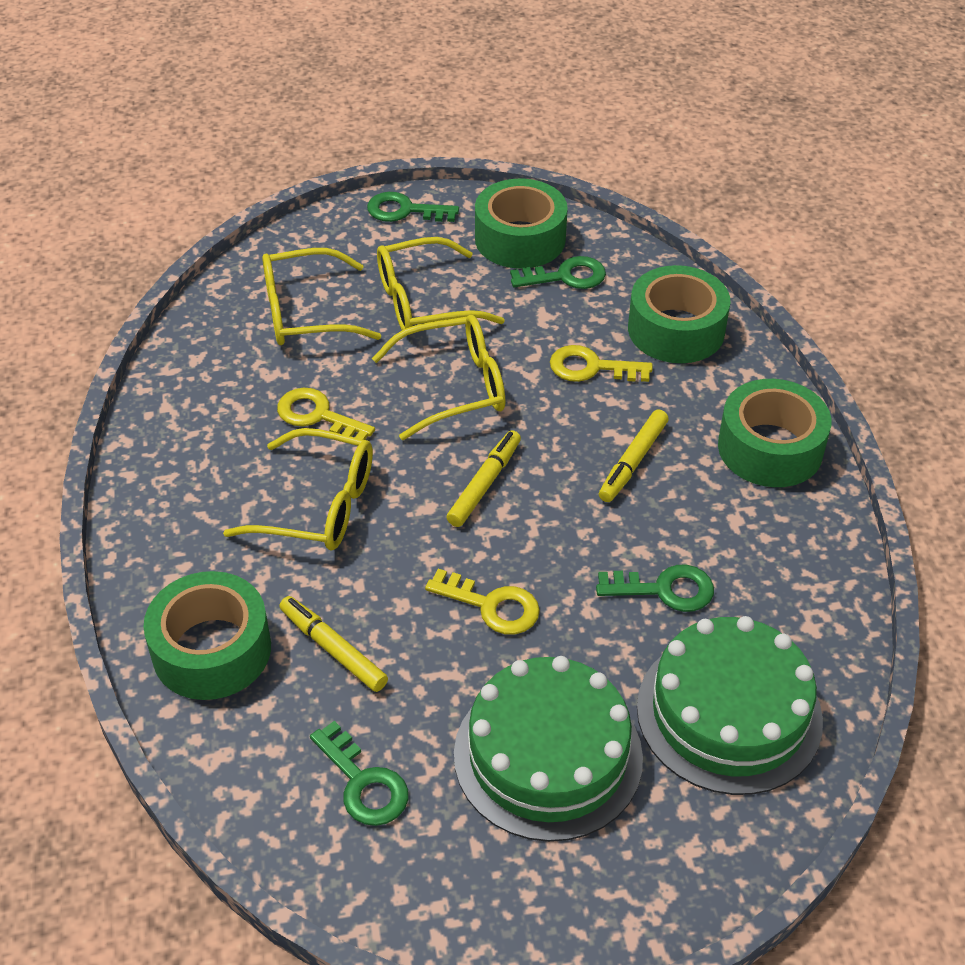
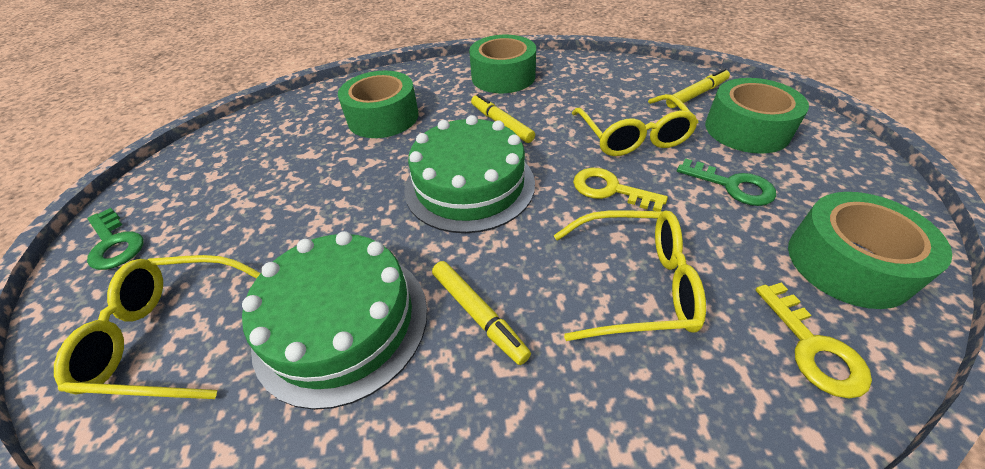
green key: [310,721,408,826] [367,192,459,222] [510,256,606,289] [596,565,714,612] = 4 -> [87,208,144,270] [677,158,776,206] = 2
yellow glasses: [223,428,373,551] [262,248,381,345] [372,315,506,440] [377,237,505,330] = 4 -> [54,255,261,399] [554,210,706,341] [572,94,698,156] = 3
yellow key: [277,388,375,440] [425,569,540,635] [550,345,653,382] = 3 -> [573,168,668,211] [755,283,872,398] = 2

